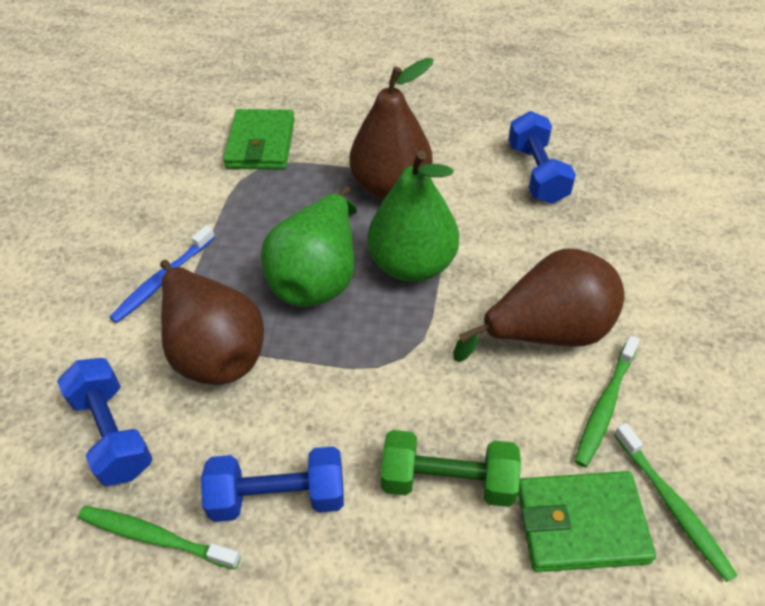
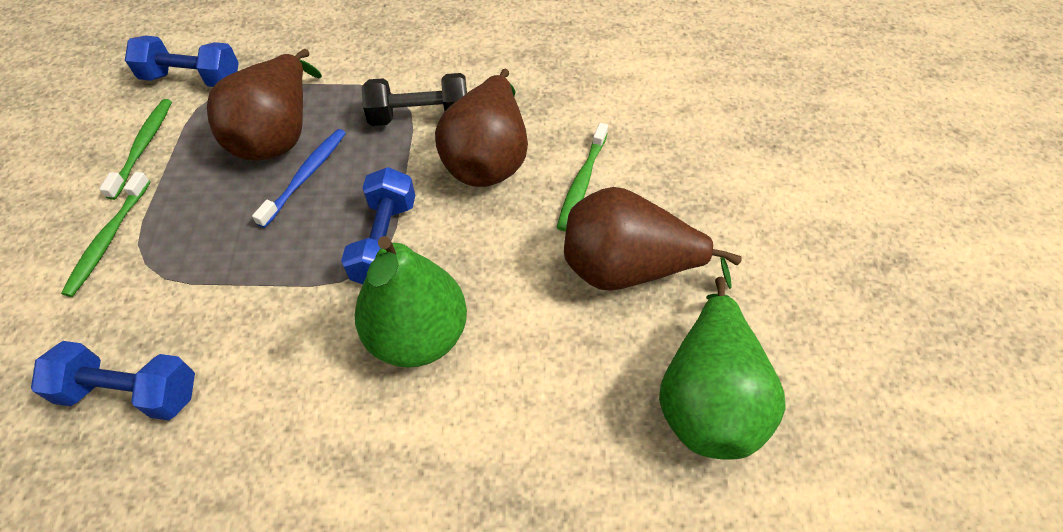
black dumbbell: none = 0 -> [362,73,467,126] = 1
green dumbbell: [381,430,521,507] = 1 -> none = 0
green wallet: [223,109,295,170] [518,471,656,572] = 2 -> none = 0

